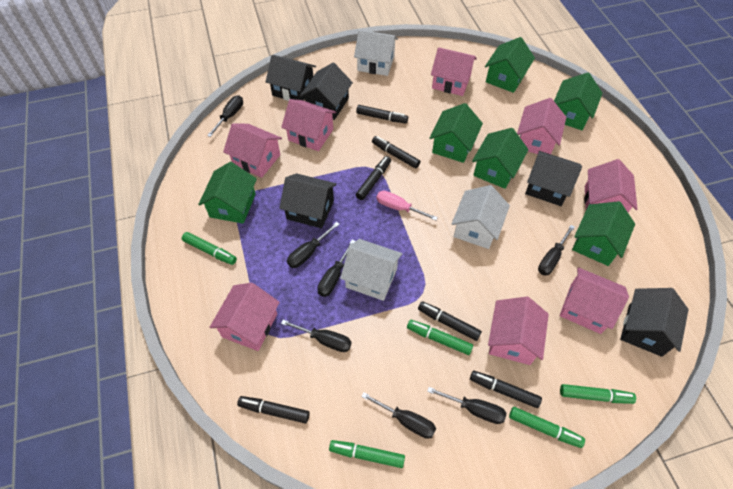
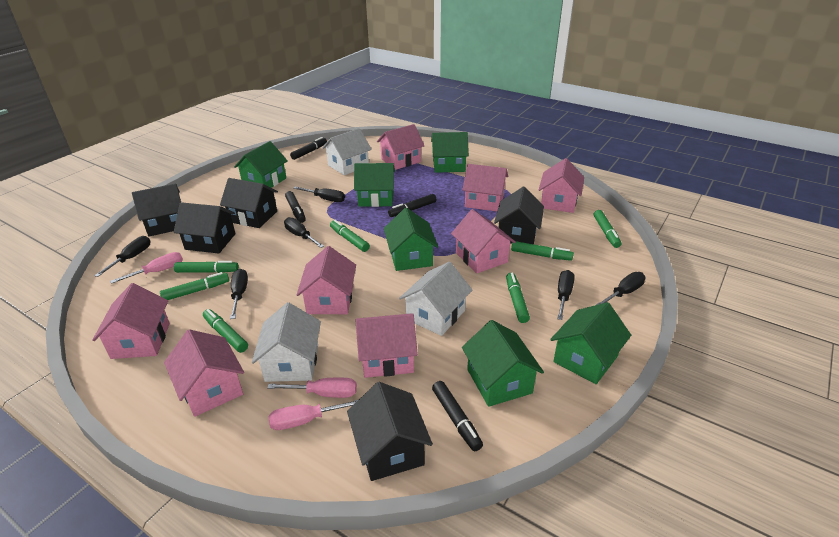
black marker: [237,396,310,424] [356,105,408,123] [356,156,391,200] [372,136,420,169] [418,301,482,341] [470,371,542,408] = 6 -> [285,191,306,223] [290,137,327,160] [388,194,437,217] [432,381,483,451] = 4
black screwdriver: [207,95,243,137] [281,320,352,352] [287,222,340,268] [317,240,356,297] [361,393,436,439] [427,387,506,424] [538,225,575,276] = 7 -> [94,236,150,277] [230,269,248,319] [284,217,324,248] [293,187,345,202] [557,270,575,320] [596,272,646,305] = 6
green marker: [182,232,237,265] [329,440,405,468] [407,320,473,355] [509,407,585,448] [560,384,636,404] = 5 -> [160,272,229,300] [174,261,239,273] [203,309,248,353] [330,220,370,252] [506,273,530,323] [511,241,574,261] [594,210,621,248] = 7
pink screwdriver: [377,191,438,221] = 1 -> [110,252,183,284] [267,378,357,398] [268,400,358,430] = 3

